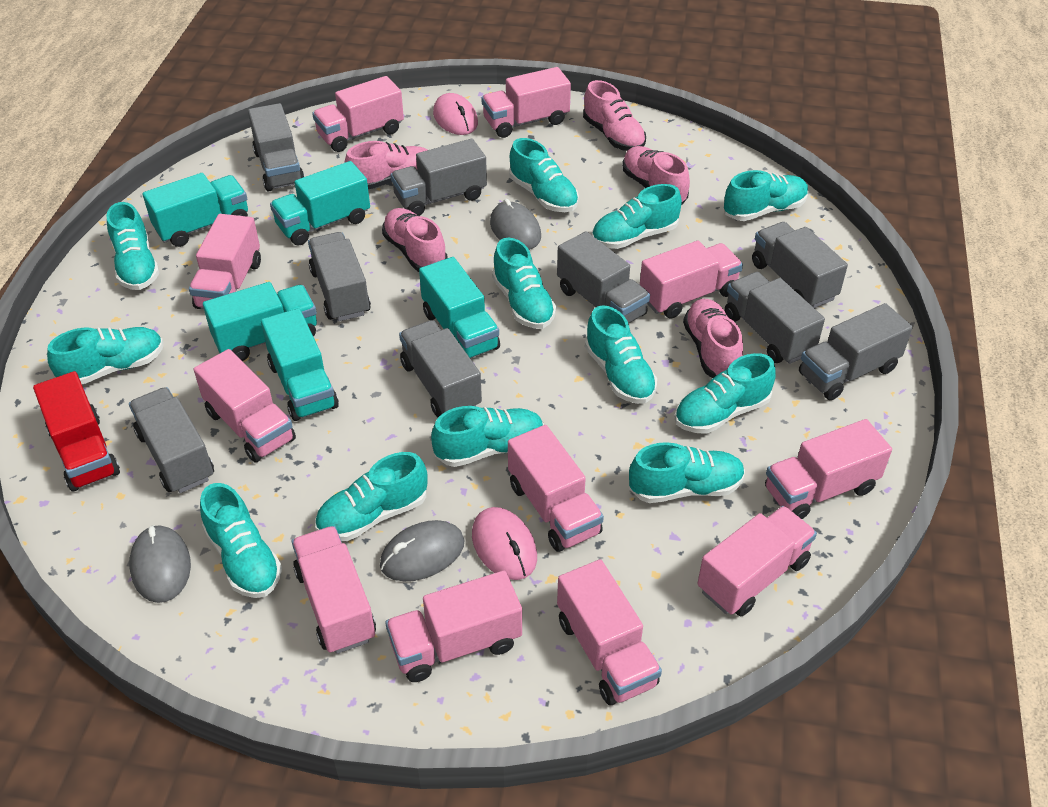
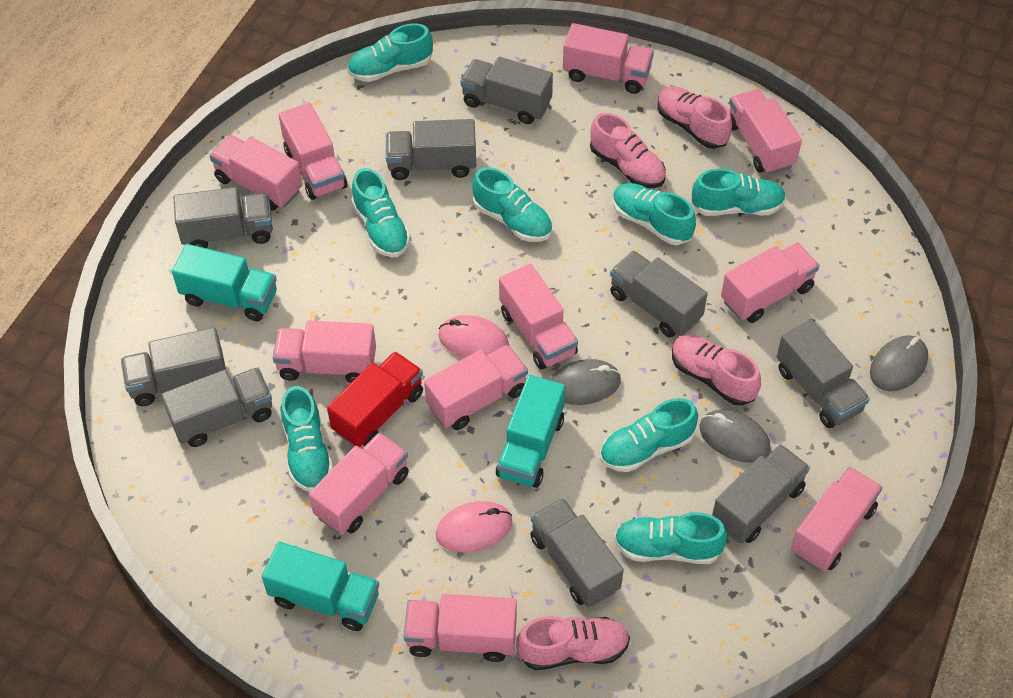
pink shoe: [345,141,427,190] [382,208,447,272] [583,80,646,151] [622,146,690,205] [683,299,743,378] = 5 -> [516,616,630,670] [590,113,666,188] [657,86,732,149] [672,335,761,406] = 4
turquoise shoe: [47,327,164,384] [107,202,160,290] [200,483,282,598] [315,452,428,541] [431,406,544,467] [492,238,556,329] [509,138,579,212] [585,305,657,404] [592,184,682,249] [629,442,745,503] [674,353,775,434] [724,170,809,221] = 12 -> [281,386,333,492] [347,23,433,82] [351,168,411,257] [472,167,552,242] [600,398,698,472] [613,183,696,245] [614,512,727,564] [692,169,786,216] = 8
turquoise truck: [143,173,248,247] [203,282,317,361] [261,308,339,421] [270,161,370,246] [419,257,500,358] = 5 -> [172,244,277,321] [262,542,379,631] [496,375,565,488] = 3

